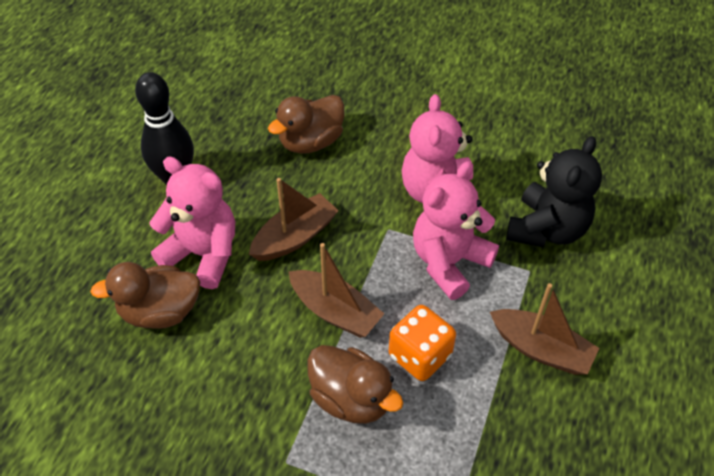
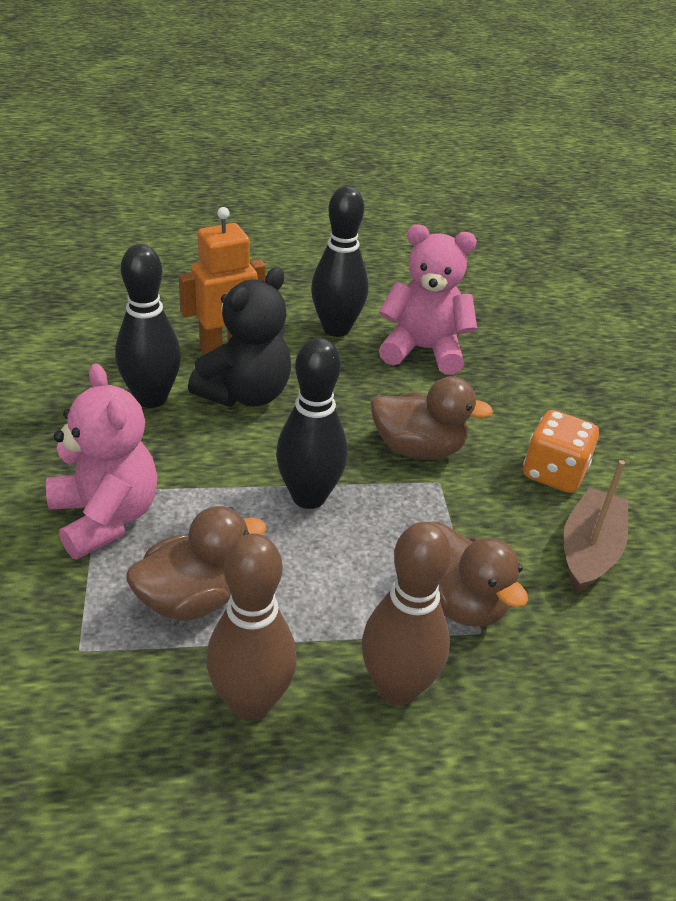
black bowling pin: [135,72,194,185] = 1 -> [115,244,181,408] [276,338,348,509] [311,186,368,337] = 3
brown boat: [249,178,339,261] [289,243,384,338] [490,283,599,375] = 3 -> [563,460,628,593] = 1
brown bowling pin: none = 0 -> [206,533,297,721] [362,522,451,705] = 2
orange robot: none = 0 -> [179,207,266,354] = 1
pink teddy bear: [149,156,235,289] [402,94,473,203] [413,161,499,300] = 3 -> [46,363,158,559] [379,224,477,375] = 2

